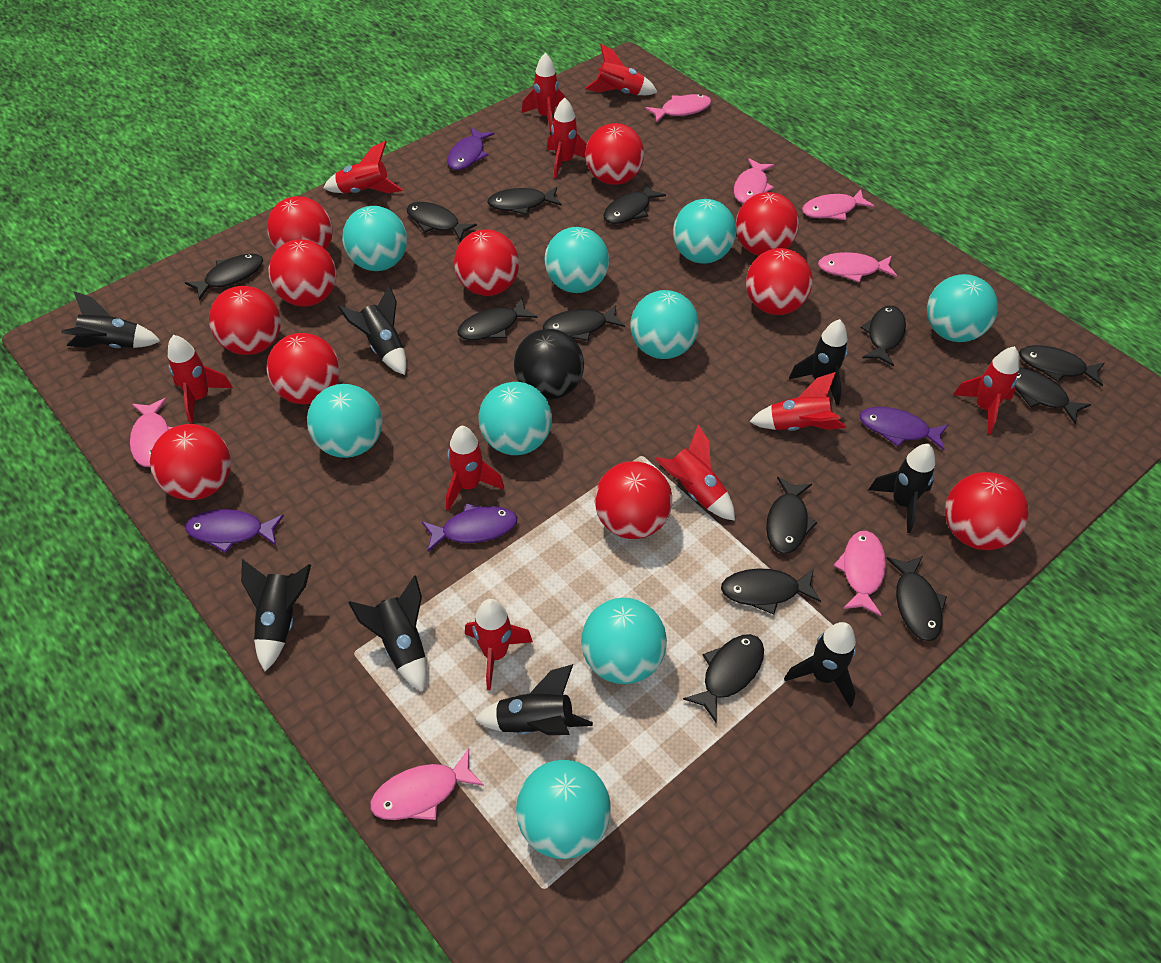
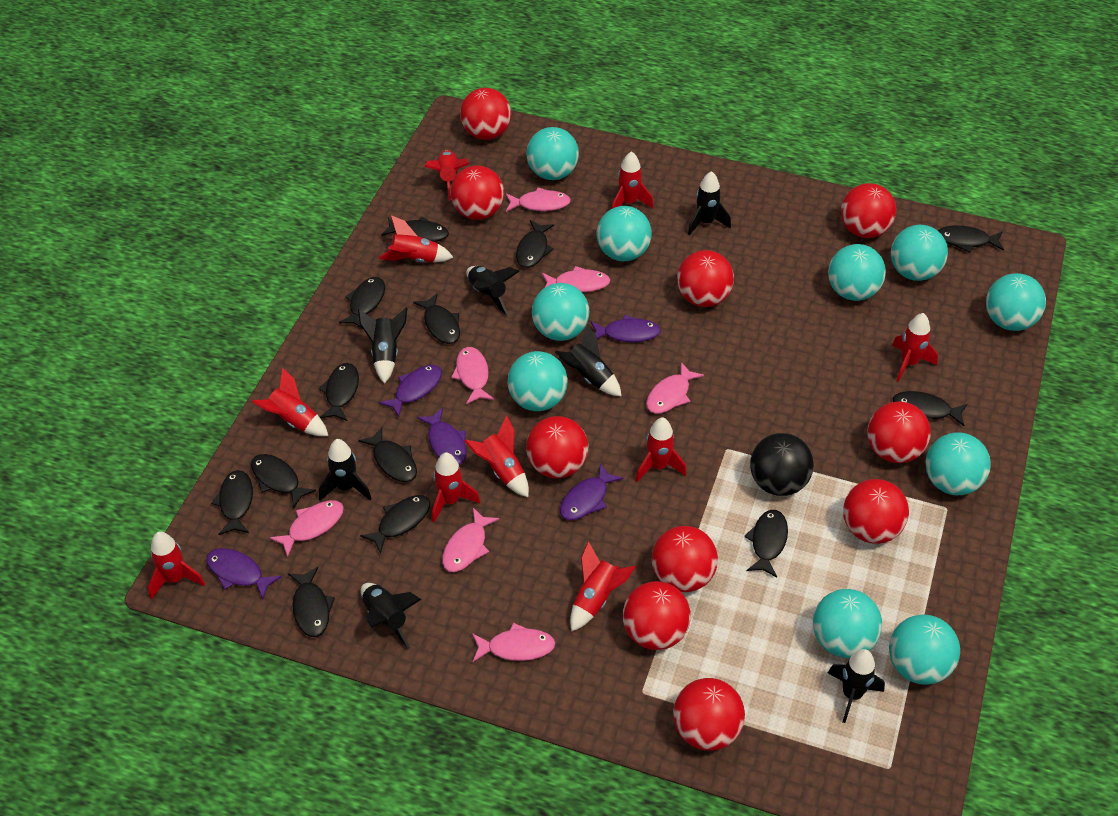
black rocket: [61,291,161,348] [241,559,311,671] [338,286,407,375] [348,575,427,692] [475,664,593,735] [784,622,856,707] [789,319,848,405] [869,444,935,533] = 8 -> [319,439,372,501] [358,308,407,384] [361,583,422,649] [466,266,520,316] [555,324,621,396] [688,171,731,235] [828,649,885,723] = 7
purple fish: [185,509,284,553] [422,503,517,552] [447,127,495,170] [859,407,949,450] = 4 -> [206,548,282,599] [379,365,442,417] [417,408,467,465] [560,463,623,520] [590,315,661,342] = 5
red ball: [150,424,231,500] [209,286,281,355] [266,333,340,404] [267,196,333,250] [268,239,336,307] [454,229,519,296] [585,123,644,185] [595,461,672,539] [736,192,799,256] [746,248,813,315] [945,472,1029,550] = 11 -> [450,166,504,220] [460,88,511,140] [526,416,588,478] [623,581,691,650] [652,526,718,592] [673,678,745,751] [677,250,734,307] [841,183,896,238] [843,479,909,544] [868,402,931,463] = 10
turquoise ball: [307,384,382,458] [342,206,407,271] [478,382,552,455] [516,760,611,859] [545,227,609,293] [581,598,667,684] [631,290,699,359] [673,199,736,264] [927,274,998,342] = 9 -> [508,351,568,411] [526,127,579,180] [532,283,589,341] [597,206,652,261] [813,589,882,658] [828,244,886,301] [889,614,960,685] [891,225,948,281] [925,432,991,495] [986,273,1046,331] = 10

